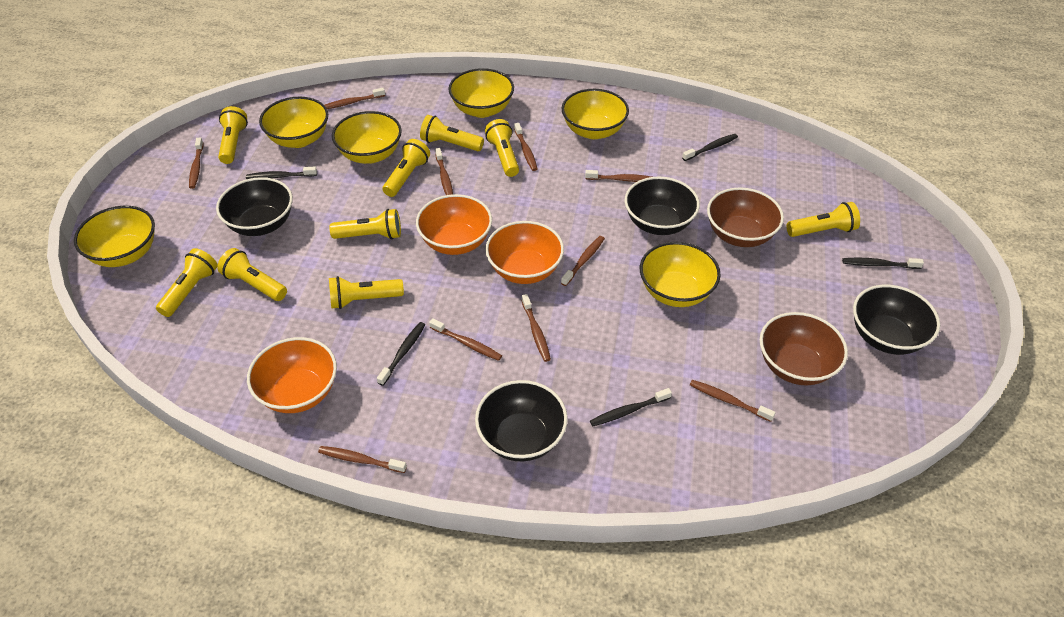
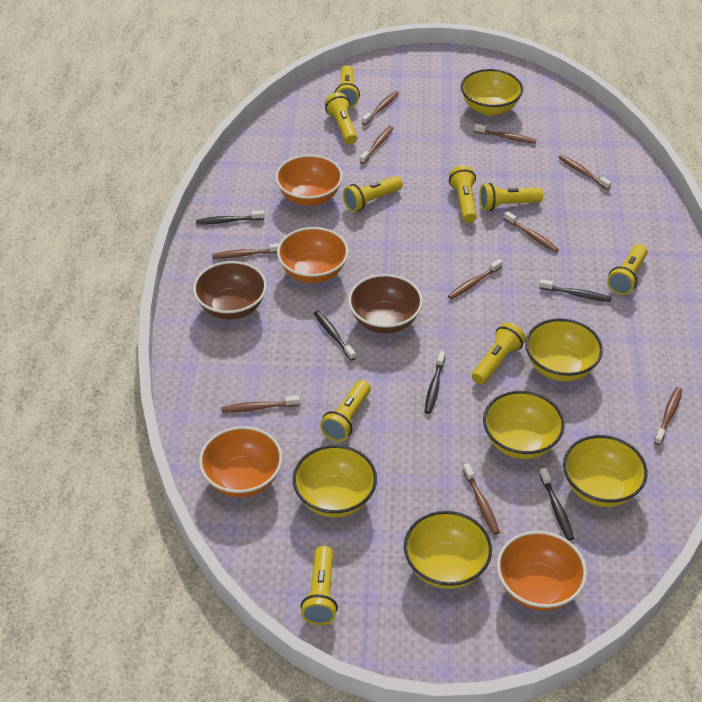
black bowl: [216,177,293,236] [475,380,568,461] [624,177,700,235] [853,285,940,355] = 4 -> none = 0
orange bowl: [247,337,337,413] [416,194,492,255] [485,221,564,284] = 3 -> [199,426,282,498] [275,155,343,206] [277,227,349,283] [497,531,587,611] = 4

